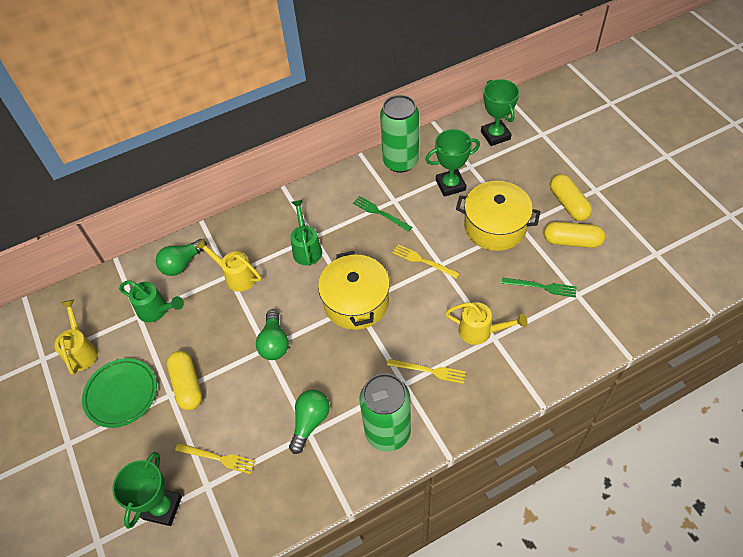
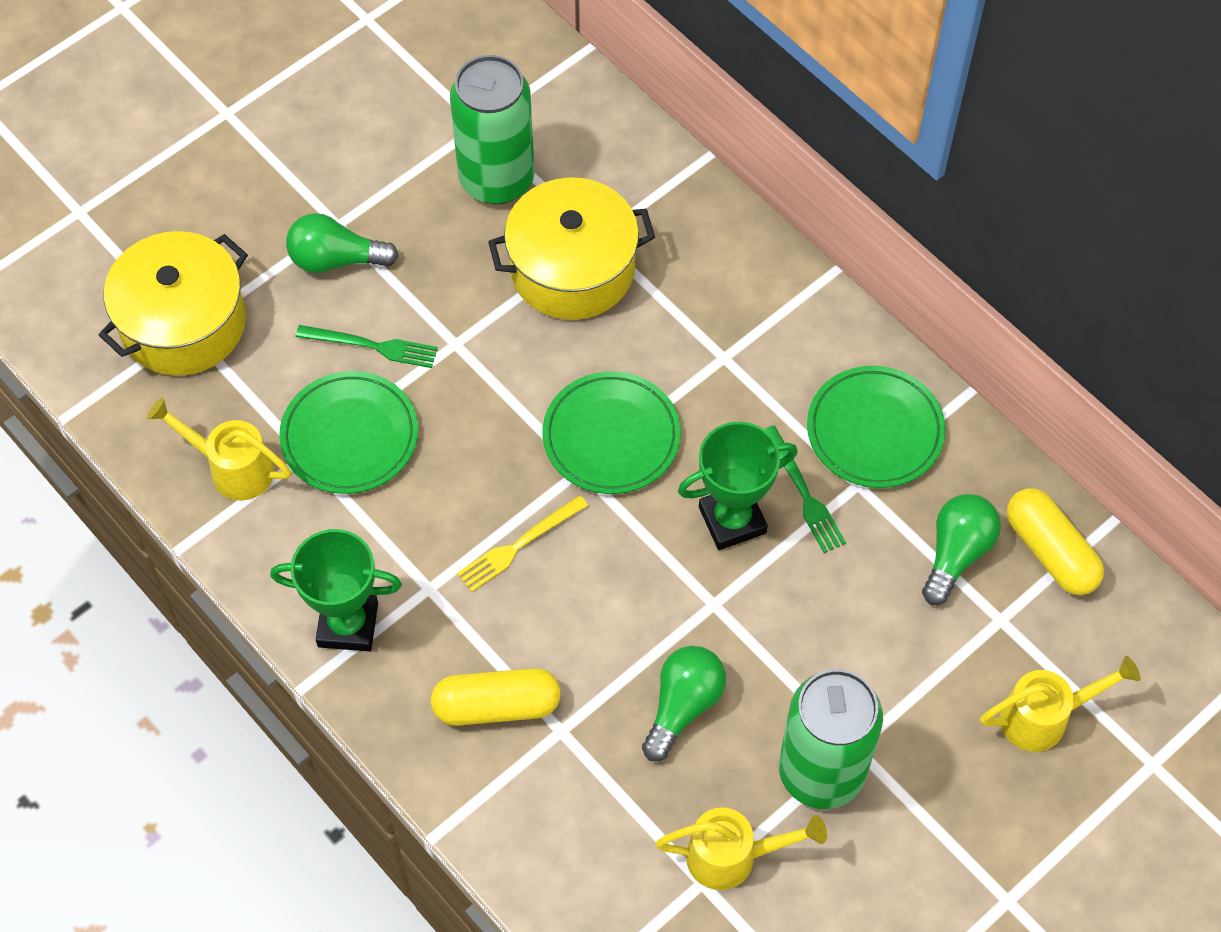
green plate: [82,358,157,428] = 1 -> [279,371,418,494] [542,371,681,494] [807,366,946,488] = 3
green trophy: [112,452,182,529] [425,129,480,197] [481,79,519,146] = 3 -> [270,529,402,651] [678,422,798,550] = 2
green watering can: [119,280,184,322] [290,200,322,266] = 2 -> none = 0
yellow capsule: [167,351,202,410] [544,222,605,248] [550,174,592,221] = 3 -> [431,668,561,726] [1007,488,1104,595] = 2
yellow fork: [175,443,256,474] [387,359,466,384] [392,244,460,279] = 3 -> [457,495,588,592] = 1

